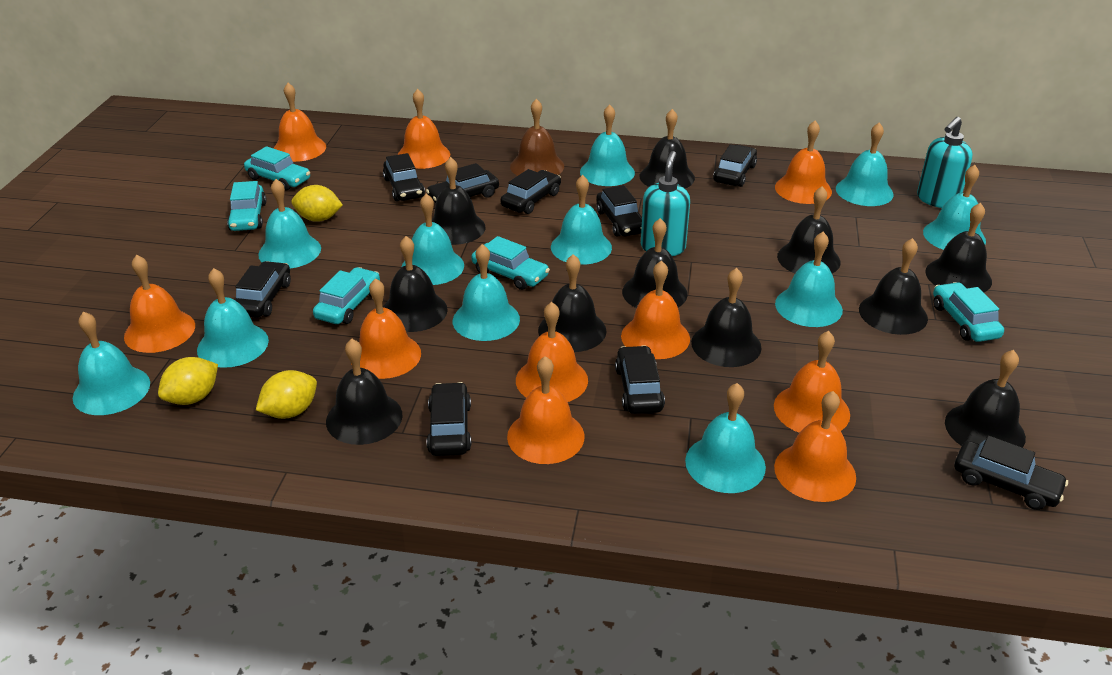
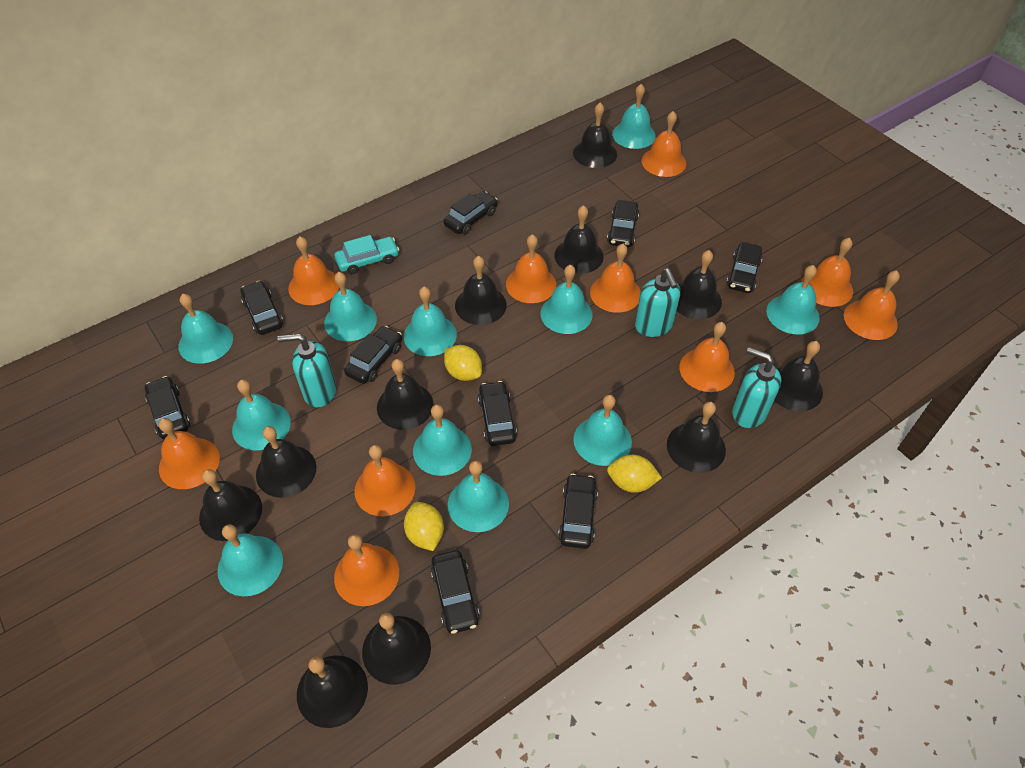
brown bell: [510,99,564,176] = 1 -> none = 0
turquoise car: [227,181,267,231] [244,146,310,191] [313,267,380,324] [471,236,550,290] [933,282,1004,342] = 5 -> [335,235,399,274] = 1
turquoise soap dispenser: [641,151,690,256] [917,117,972,208] = 2 -> [277,333,336,407] [635,268,681,337] [732,347,781,428] = 3

